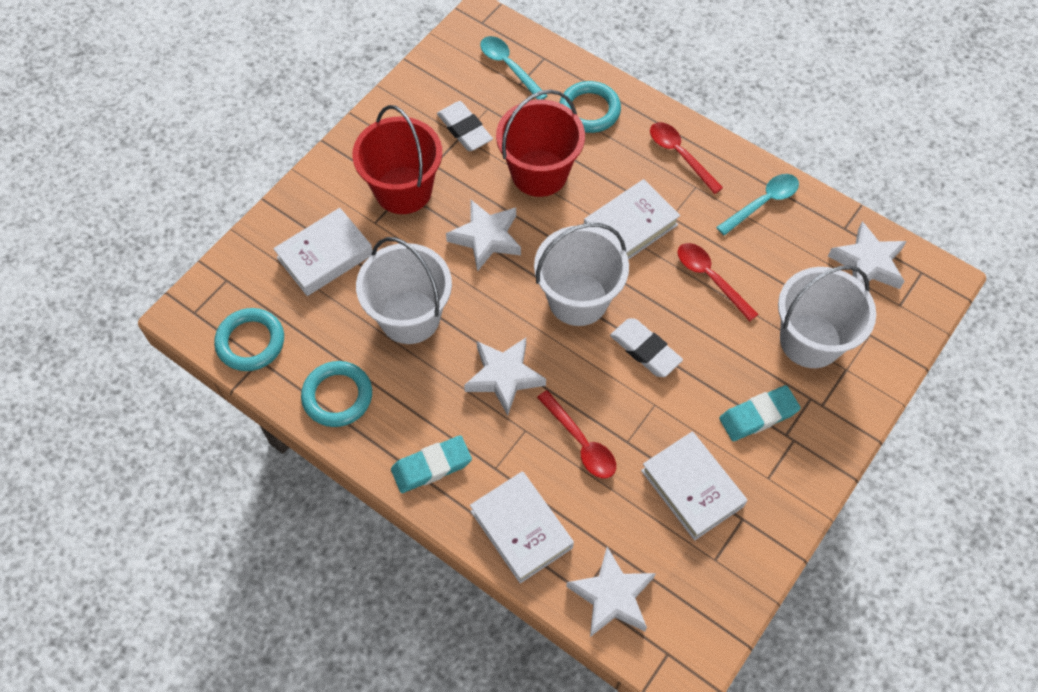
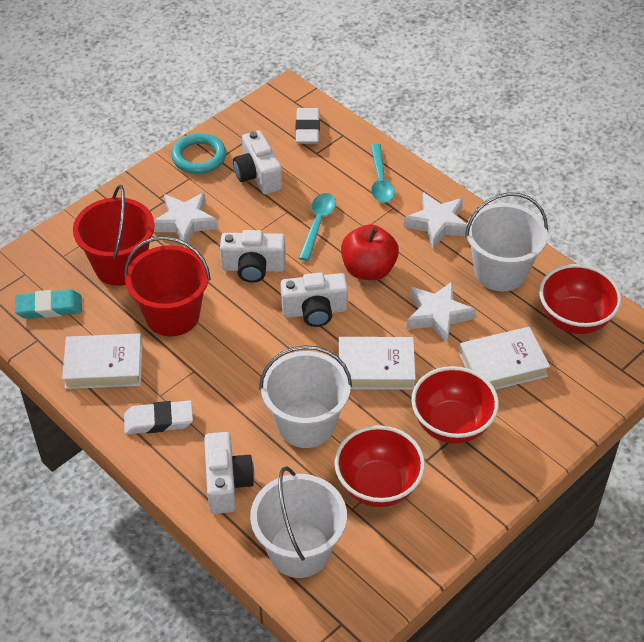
red apple: none = 0 -> [341,224,399,280] = 1
red bowl: none = 0 -> [334,425,425,507] [411,366,499,444] [539,264,622,334] = 3
red spoon: [537,390,616,478] [650,122,723,194] [678,243,758,322] = 3 -> none = 0
turquoise eraser: [391,435,472,493] [719,385,801,441] = 2 -> [15,289,82,319] = 1
turquoise ring: [214,308,284,371] [301,361,372,427] [559,81,621,133] = 3 -> [171,133,226,174] = 1
white book: [273,208,373,296] [470,471,574,583] [584,179,681,260] [641,431,748,540] = 4 -> [62,333,143,389] [339,337,416,390] [459,327,550,390] = 3
white camera: none = 0 -> [204,432,254,514] [220,230,286,283] [233,130,282,194] [281,273,348,327] = 4
white star: [446,200,521,272] [464,338,546,416] [566,547,656,637] [828,221,907,289] = 4 -> [154,192,218,248] [404,192,467,249] [407,281,476,343] = 3

